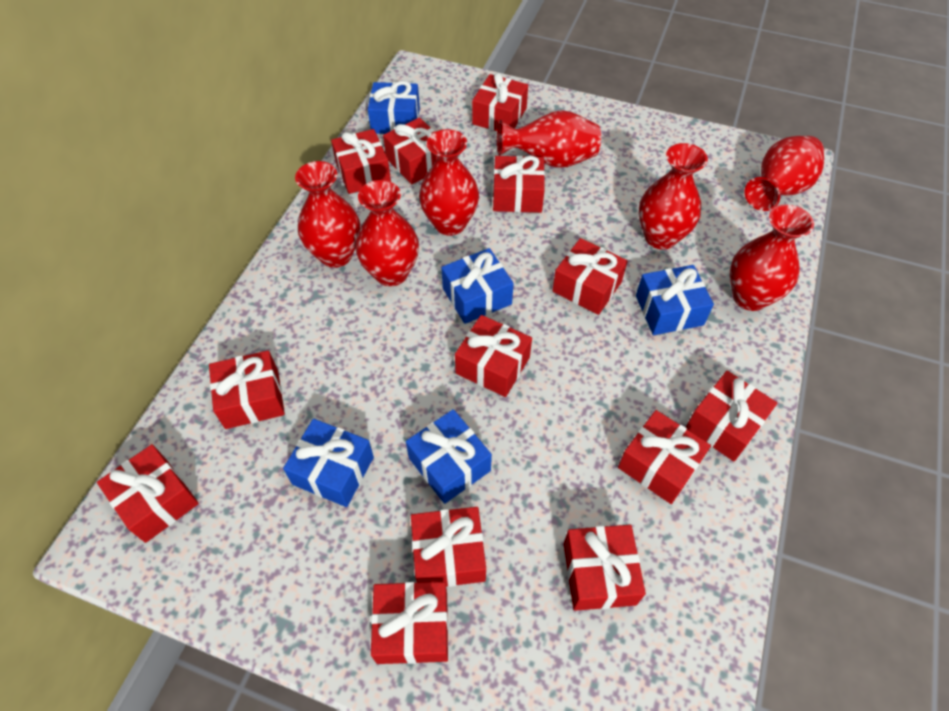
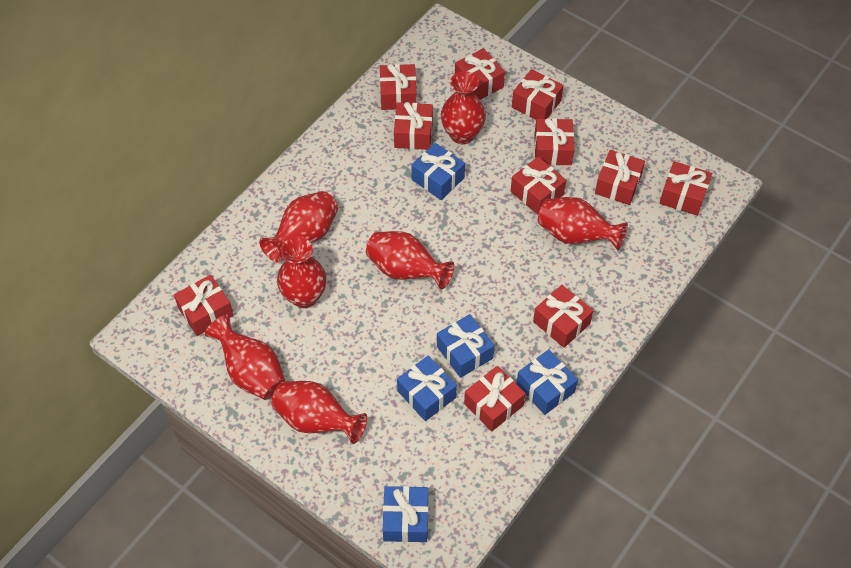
red gift: [97,444,199,543] [209,350,285,429] [331,129,391,194] [371,582,448,664] [383,118,437,184] [411,507,486,587] [455,315,532,397] [472,73,528,131] [493,156,545,213] [552,238,628,315] [564,525,646,611] [618,410,711,504] [686,371,777,461] = 13 -> [174,275,234,336] [380,64,417,110] [394,102,433,150] [455,48,505,100] [464,366,526,432] [511,157,566,215] [512,69,564,119] [533,285,593,348] [534,118,574,165] [595,150,645,205] [659,161,712,216] = 11

